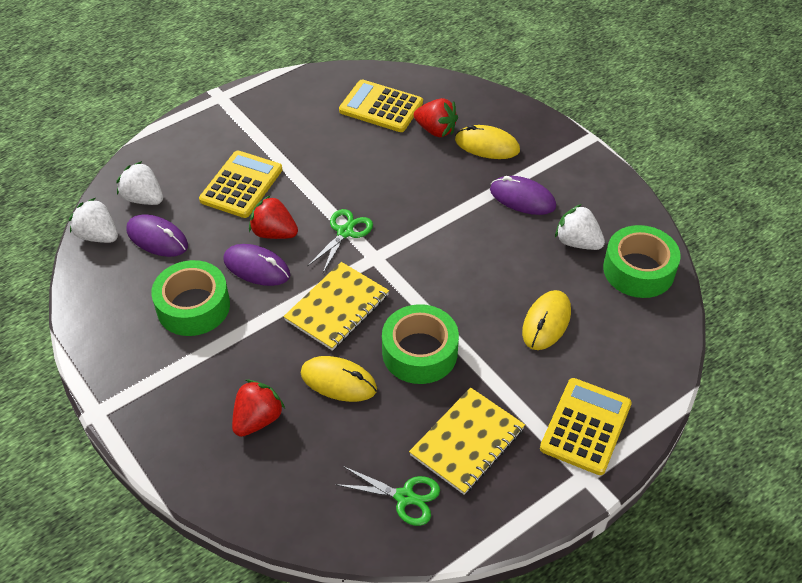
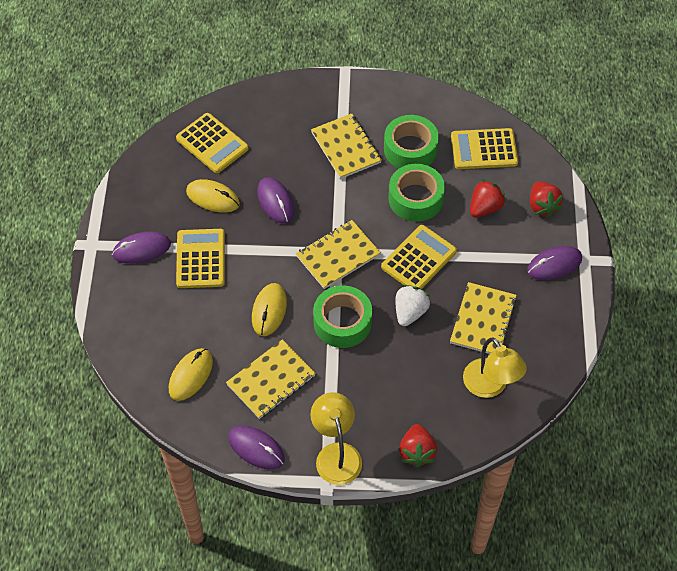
green scissors: [308,209,373,273] [335,466,440,526] = 2 -> none = 0
purple mouse: [126,214,188,257] [223,244,290,286] [490,176,556,215] = 3 -> [112,232,171,264] [228,426,285,470] [257,177,294,223] [527,246,582,280] = 4
white strawberry: [69,198,118,243] [116,161,163,205] [555,204,605,250] = 3 -> [395,285,431,326] = 1
yellow calculator: [199,151,282,218] [339,79,423,132] [540,378,632,475] = 3 -> [176,113,249,173] [176,229,225,288] [381,225,457,289] [451,128,518,169] = 4
yellow lamp: none = 0 -> [310,392,362,485] [463,337,527,398] = 2
yellow notebook: [283,262,389,351] [409,387,525,495] = 2 -> [226,340,316,419] [296,220,381,289] [311,114,382,179] [450,282,517,354] = 4

